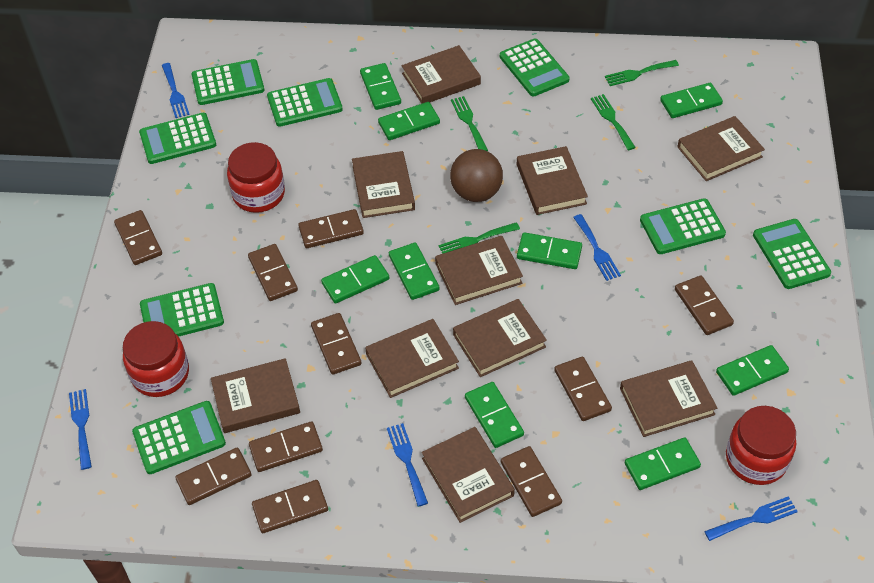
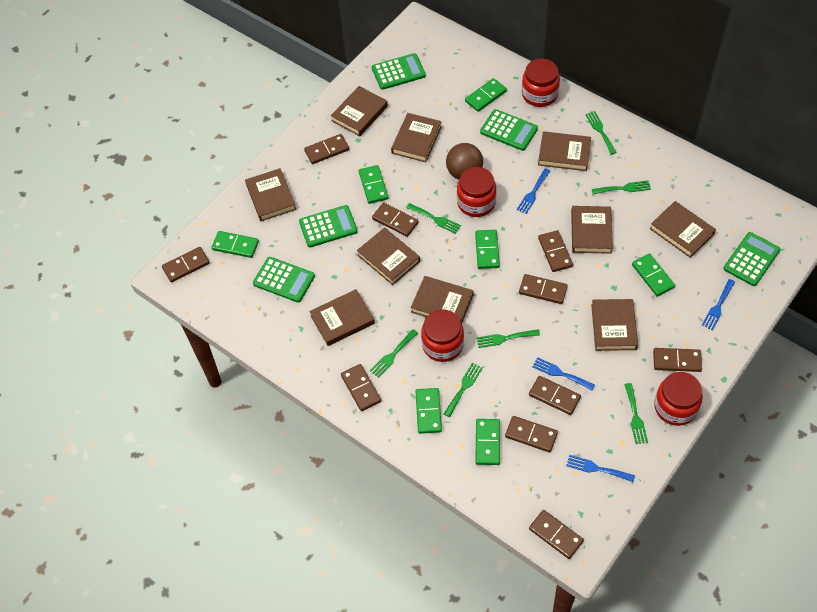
blue fork: [69,389,92,470] [162,63,190,118] [387,423,428,507] [573,214,621,281] [704,496,798,541] = 5 -> [517,168,550,214] [532,357,595,390] [566,455,635,482] [702,279,735,330] = 4
green calculator: [132,401,226,474] [139,113,216,164] [140,283,224,337] [192,59,264,105] [267,78,343,127] [500,39,570,96] [640,198,726,254] [753,219,831,289] = 8 -> [253,257,315,302] [299,205,358,247] [372,53,426,90] [480,109,538,151] [723,232,780,286] = 5
green domino: [321,255,389,304] [360,63,401,110] [378,102,440,140] [389,242,440,300] [465,382,524,448] [517,232,582,269] [625,438,701,490] [660,83,723,118] [716,345,789,396] = 9 -> [212,231,259,258] [359,165,388,204] [416,388,442,434] [465,78,507,112] [475,230,500,269] [475,419,500,465] [632,253,675,297] = 7
green fork: [438,222,520,254] [451,96,488,151] [591,94,636,150] [605,60,679,86] = 4 -> [370,329,418,378] [406,203,461,234] [444,363,483,417] [476,329,540,348] [585,111,617,155] [592,180,651,194] [624,383,648,444] = 7
red jar: [123,321,189,397] [227,142,285,213] [726,406,796,485] = 3 -> [421,309,464,362] [457,167,496,217] [522,59,560,107] [654,372,703,426] = 4

